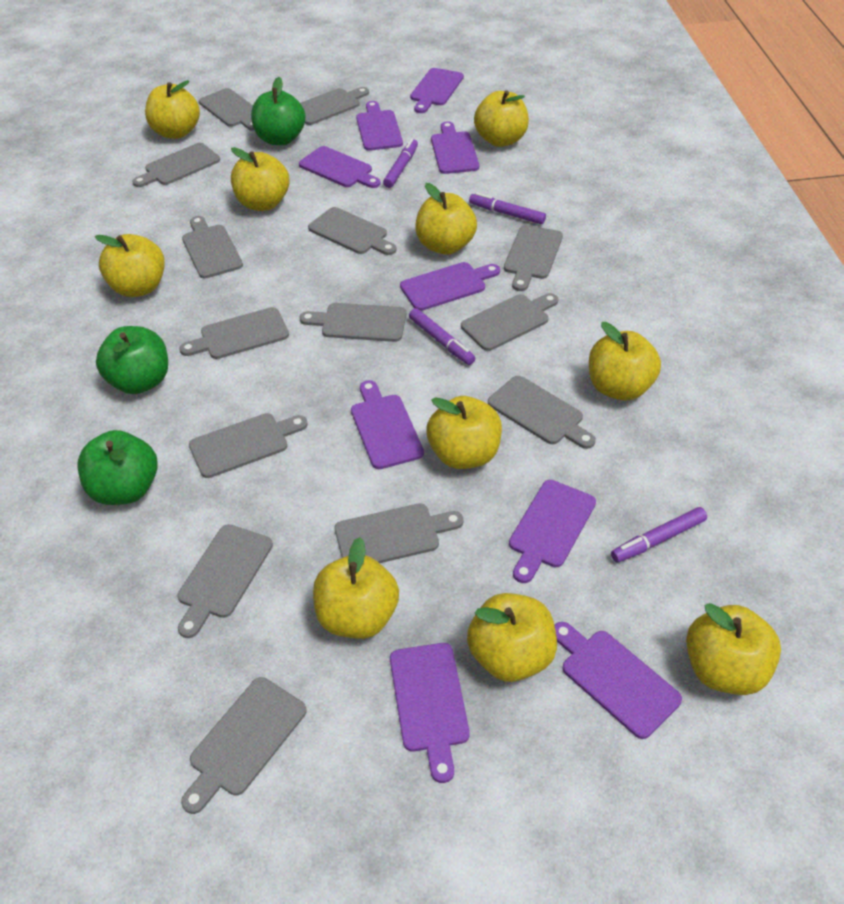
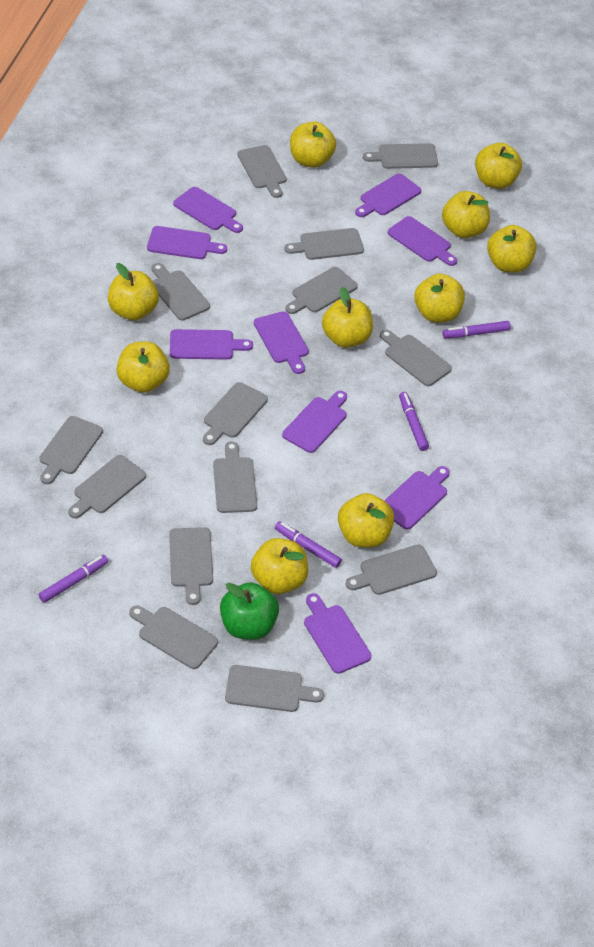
green apple: [77,430,158,505] [96,326,168,394] [251,77,306,145] = 3 -> [220,582,279,640] = 1

